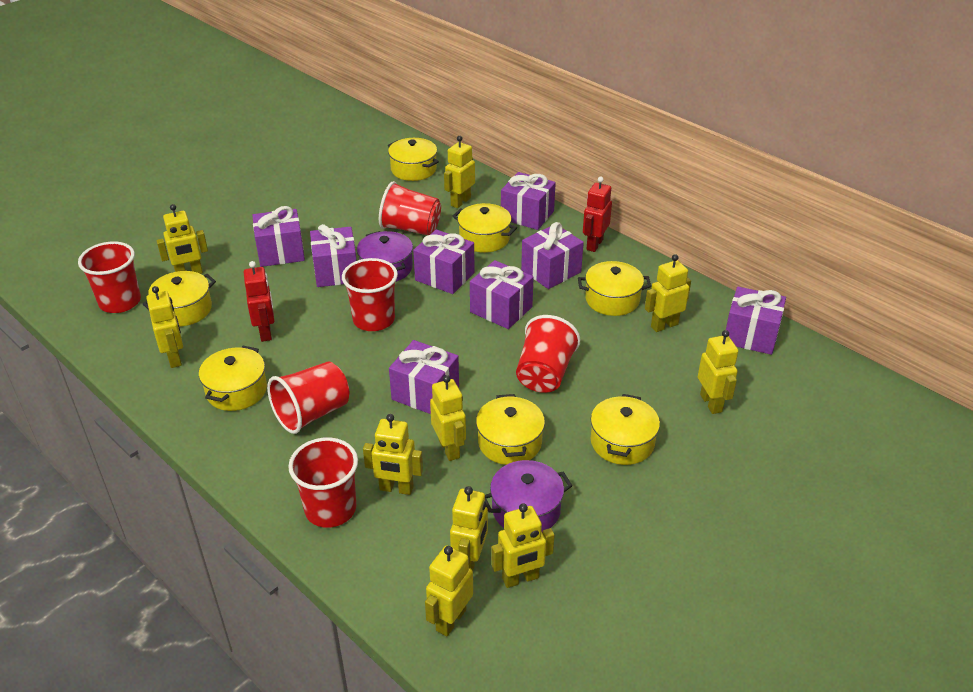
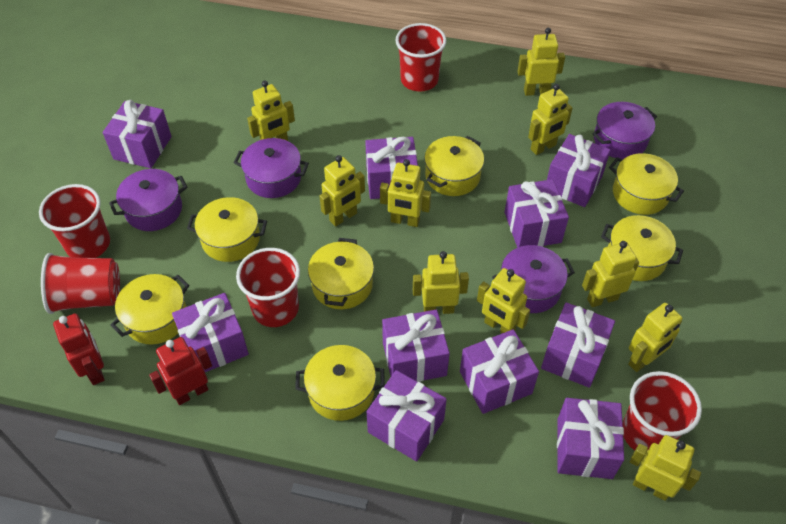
purple gift: [252,206,305,267] [310,224,357,287] [389,340,459,414] [413,229,474,294] [470,260,534,329] [501,172,556,230] [521,222,584,289] [726,287,786,355] = 8 -> [103,100,172,168] [172,293,249,372] [365,136,418,199] [367,370,447,462] [382,310,450,382] [460,329,539,414] [505,179,569,248] [541,302,615,388] [547,134,610,207] [557,398,624,479] = 10
purple pot: [357,231,413,282] [485,460,572,532] = 2 -> [109,169,187,231] [234,138,309,198] [492,245,575,313] [592,102,657,159] = 4
red cup: [78,241,141,313] [267,361,349,434] [288,437,358,528] [342,258,398,331] [379,181,441,235] [516,315,580,393] = 6 -> [39,184,110,258] [41,253,120,314] [236,248,300,327] [395,23,446,92] [623,371,702,451] = 5

